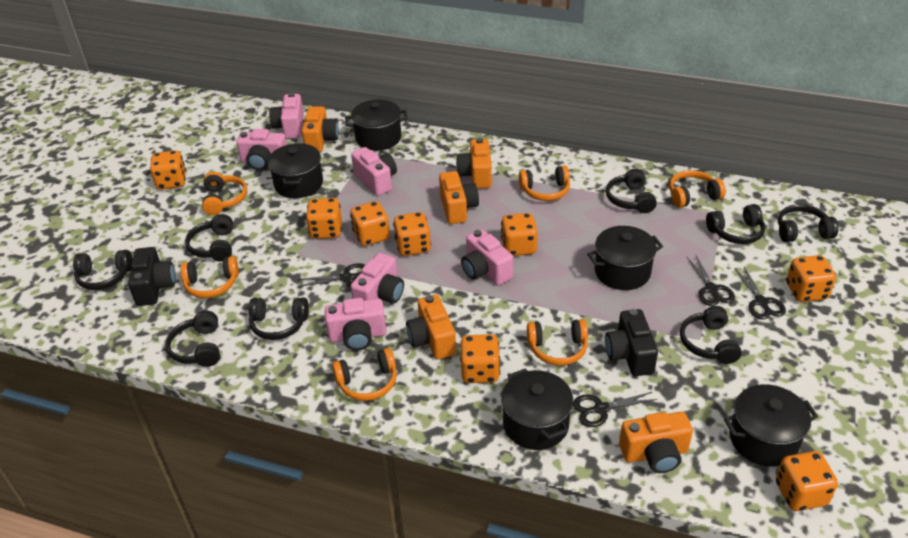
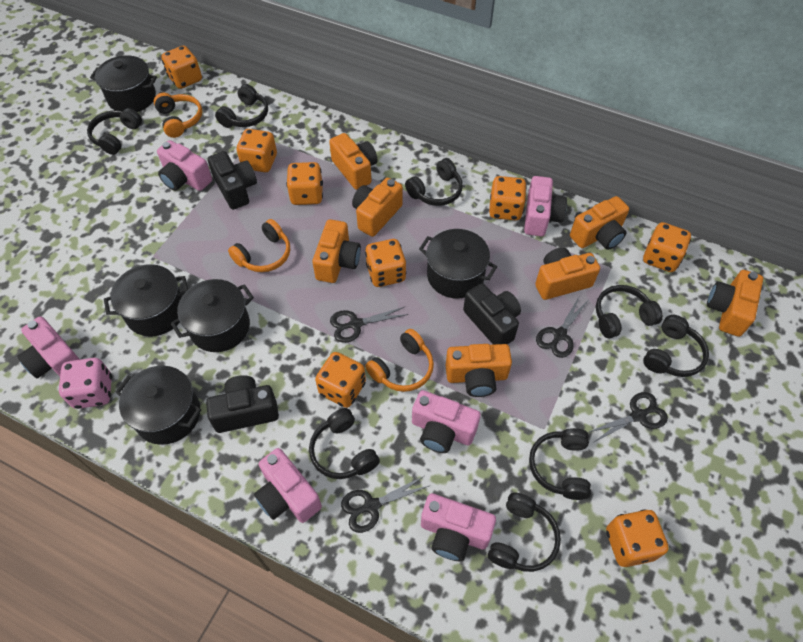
black camera: [128,247,176,306] [605,309,658,376] = 2 -> [206,375,279,433] [208,151,257,210] [463,283,521,345] = 3
orange camera: [302,106,339,152] [406,294,456,360] [439,171,479,224] [456,138,492,189] [619,412,693,473] = 5 -> [312,219,361,283] [329,133,378,190] [352,178,403,237] [446,344,512,397] [535,247,600,300] [570,196,629,250] [707,270,763,337] = 7
orange headphones: [181,256,239,298] [202,172,247,215] [332,348,397,401] [519,166,570,201] [527,319,588,366] [669,170,726,208] = 6 -> [154,93,202,138] [228,219,290,272] [365,329,434,392] = 3
pink dice: none = 0 -> [59,358,112,409] = 1

